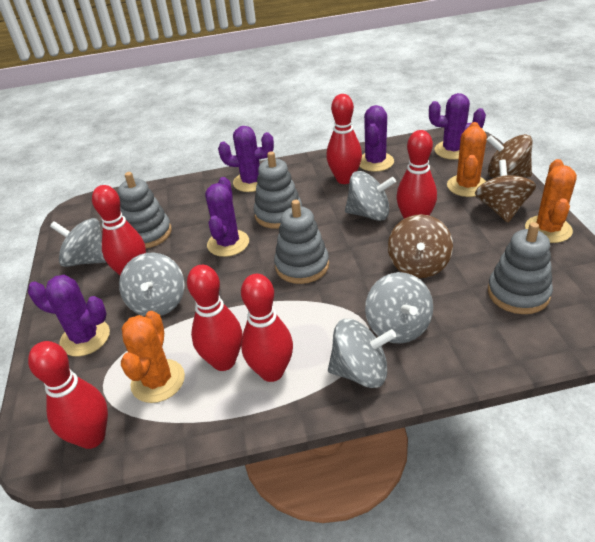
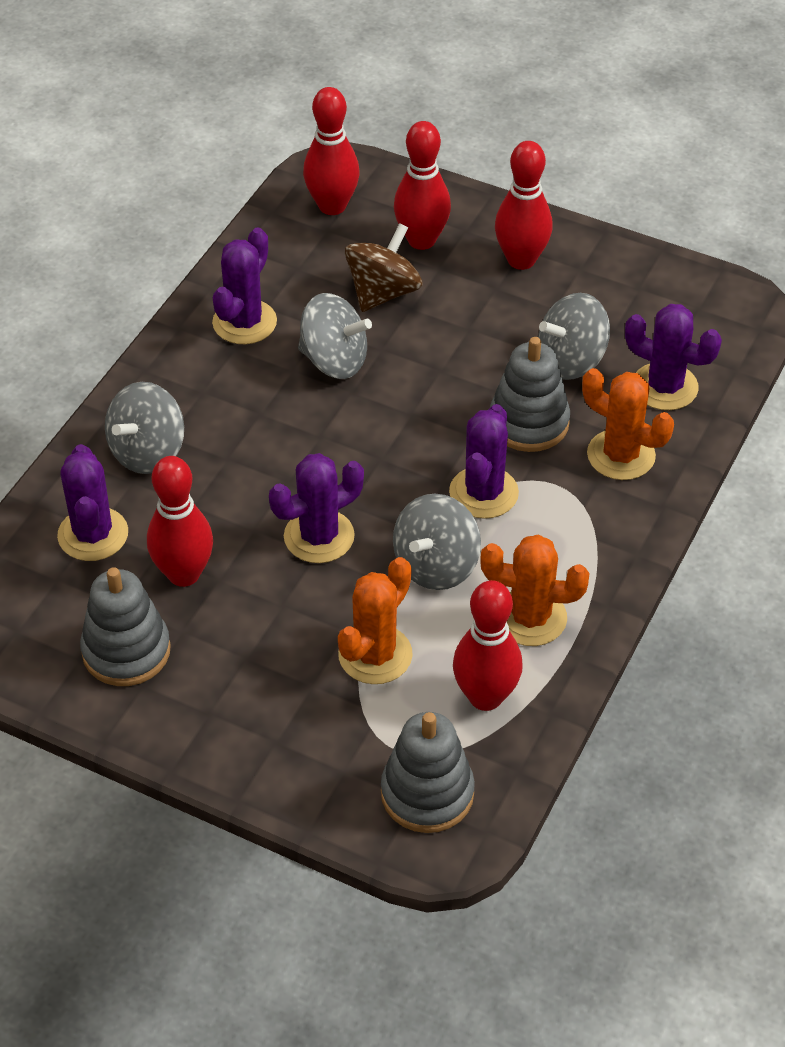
brown spinning top: [388,214,453,278] [475,159,536,223] [487,134,532,178] = 3 -> [345,223,422,312] = 1
grey spinning top: [50,218,107,267] [119,253,185,316] [328,319,396,388] [345,171,396,221] [365,272,433,344] = 5 -> [105,382,184,474] [298,293,372,379] [393,494,481,590] [538,293,610,380] = 4
grey stacking toy: [118,172,172,248] [254,151,302,229] [274,200,329,284] [488,222,553,314] = 4 -> [80,567,171,686] [381,712,475,833] [490,337,570,452] = 3
red bowling pin: [28,341,108,449] [92,185,146,275] [187,265,242,371] [241,274,293,382] [326,94,362,184] [396,130,437,219] = 6 -> [147,456,213,587] [303,87,360,215] [394,121,451,250] [453,580,523,711] [495,141,553,270] = 5

